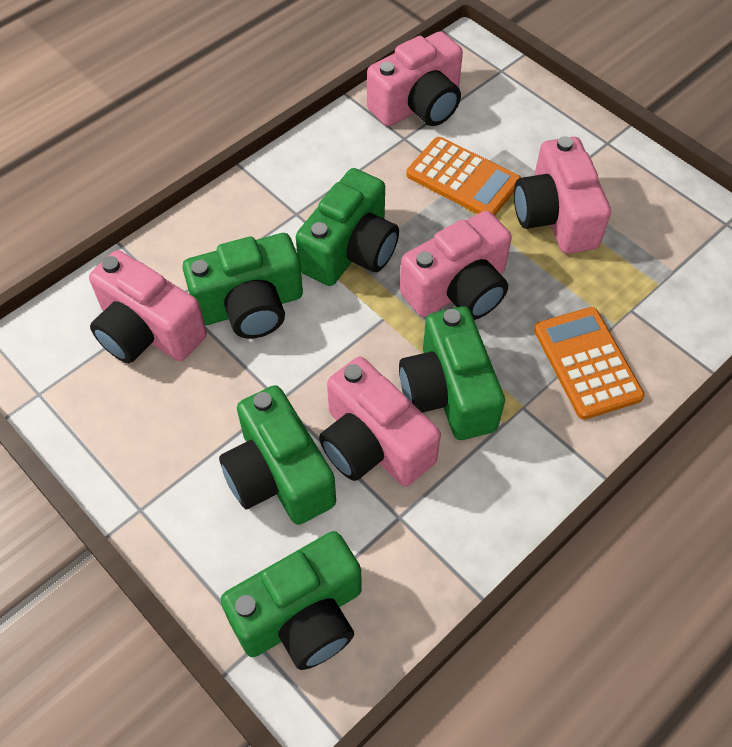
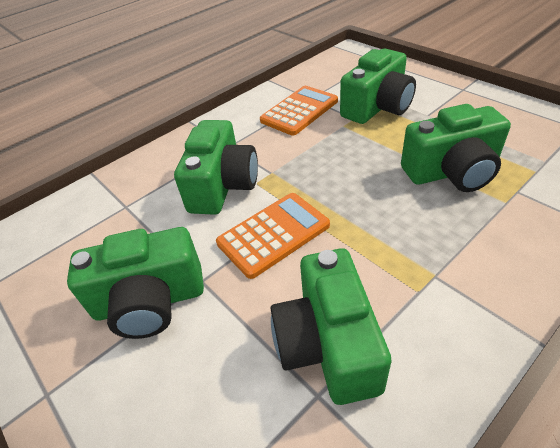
pink camera: [89,250,207,363] [319,357,441,487] [367,31,463,126] [400,211,512,320] [514,136,611,254] = 5 -> none = 0

